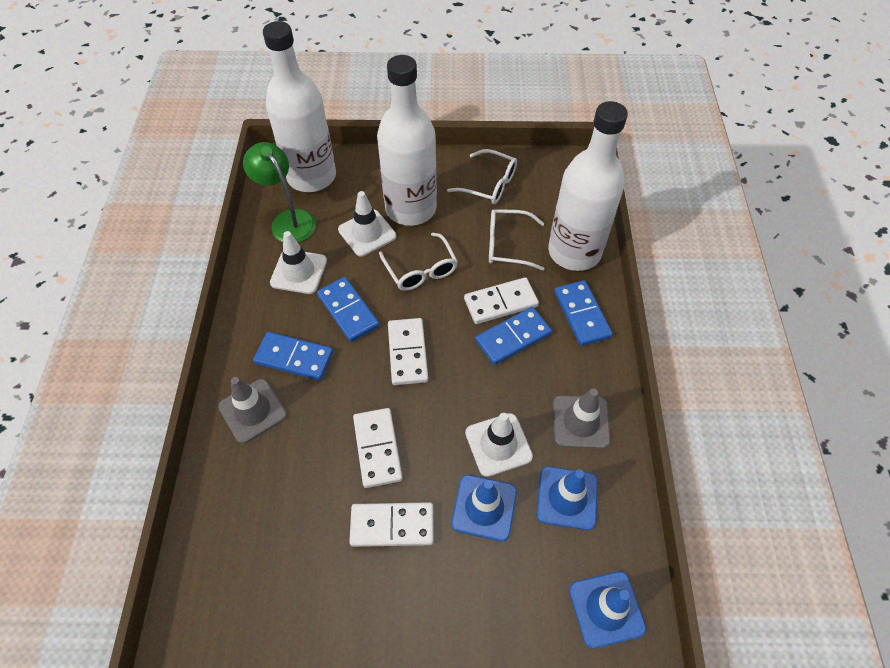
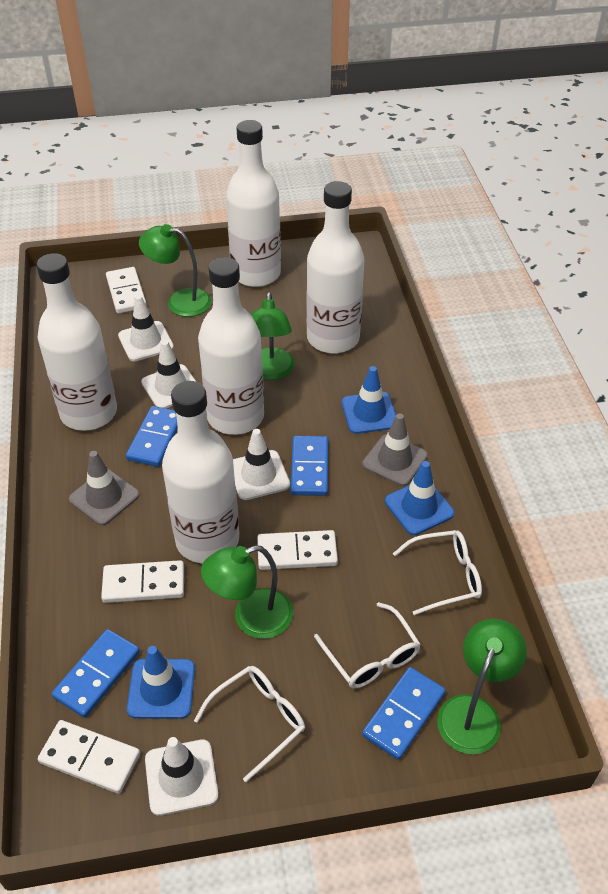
green lamp: [243,142,316,242] = 1 -> [139,224,211,317] [201,545,293,639] [251,292,295,380] [437,619,527,754] = 4
white bottle: [263,21,336,192] [377,55,437,226] [548,101,628,271] = 3 -> [36,253,117,431] [162,381,239,564] [198,257,264,435] [226,120,281,287] [306,181,364,354] = 5
white traffic cone: [270,231,327,294] [338,191,396,257] [465,413,533,477] = 3 -> [118,295,174,362] [141,340,196,408] [145,737,218,816] [233,429,290,500] = 4

